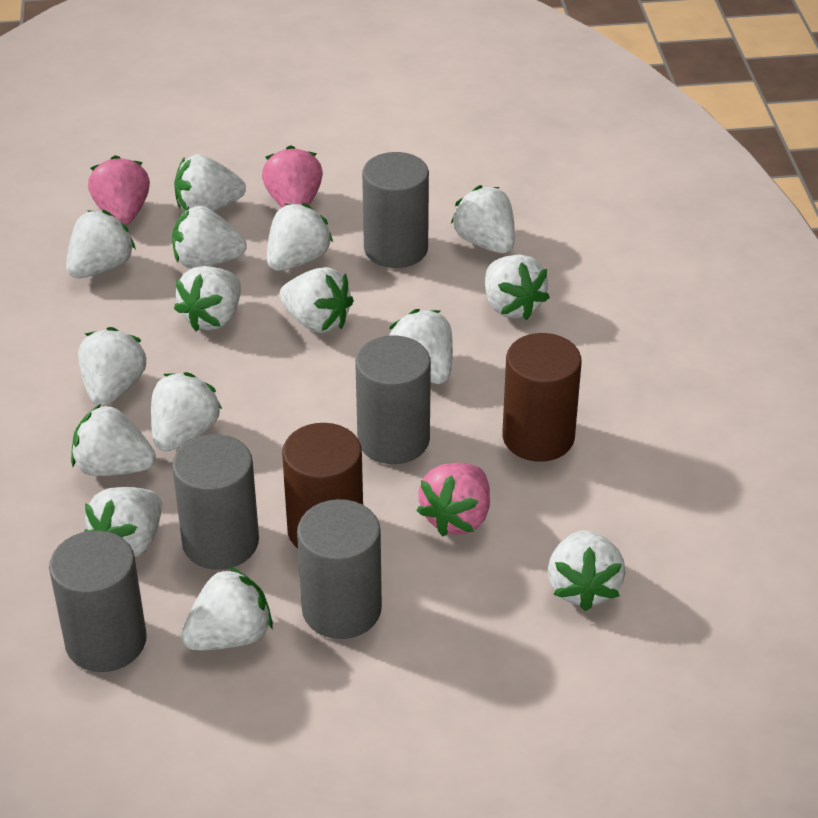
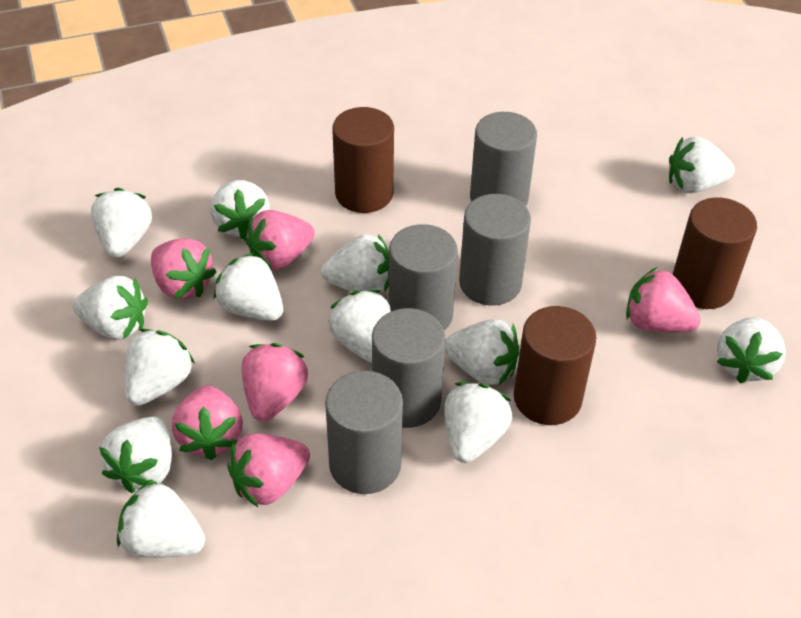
brown cylinder: [282,423,363,548] [502,333,582,462] = 2 -> [332,107,394,213] [514,306,596,425] [673,198,757,309] = 3
pink strawberry: [88,155,150,225] [262,145,323,208] [417,463,490,537] = 3 -> [151,238,217,299] [172,385,243,460] [227,434,310,507] [242,343,308,422] [245,210,315,270] [626,267,701,333] = 6
white strawberry: [66,210,136,278] [71,404,156,476] [78,327,147,406] [84,487,162,558] [151,372,223,451] [172,206,247,269] [174,154,246,212] [174,266,241,332] [181,566,273,650] [267,203,333,271] [279,267,354,333] [389,309,453,384] [451,185,515,253] [485,254,550,320] [548,530,625,611] = 15 -> [73,276,148,340] [91,188,152,258] [99,417,172,493] [117,480,205,558] [124,329,195,406] [211,180,270,240] [214,253,283,321] [321,234,389,294] [328,290,391,363] [444,382,512,463] [445,319,520,385] [669,136,735,193] [717,317,786,383] = 13

